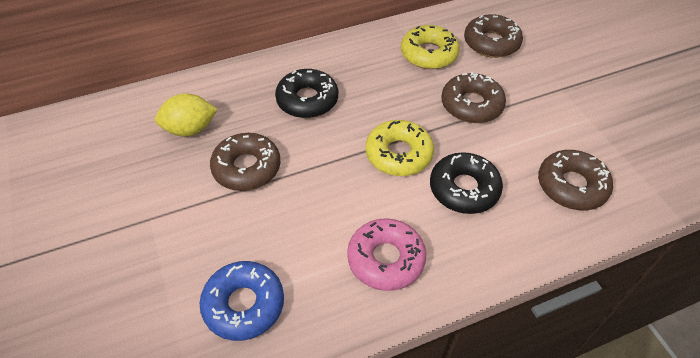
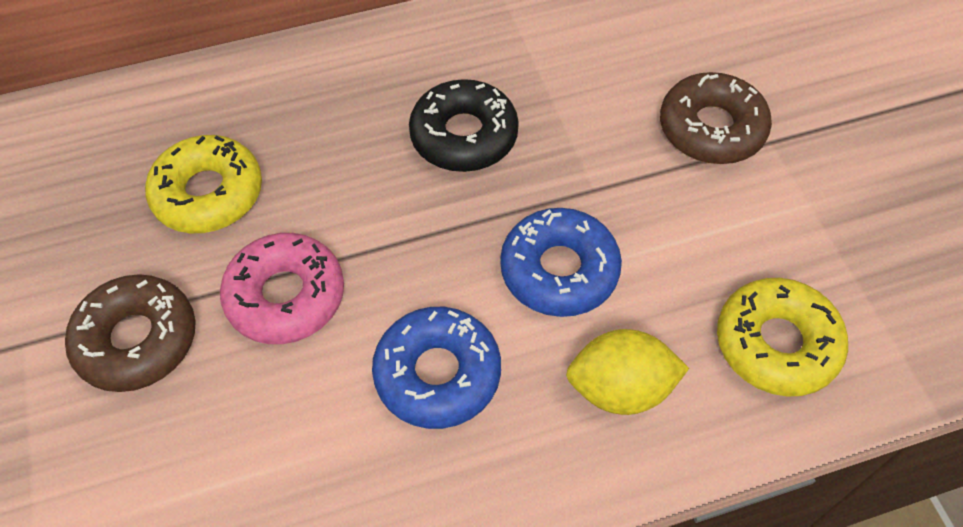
black donut: [275,69,338,118] [430,152,503,214] = 2 -> [409,79,519,172] = 1
blue donut: [200,261,284,341] = 1 -> [372,307,501,429] [500,208,622,317] = 2
brown donut: [210,133,280,191] [441,72,506,123] [464,14,523,58] [538,150,613,210] = 4 -> [65,274,196,392] [660,72,772,164] = 2

